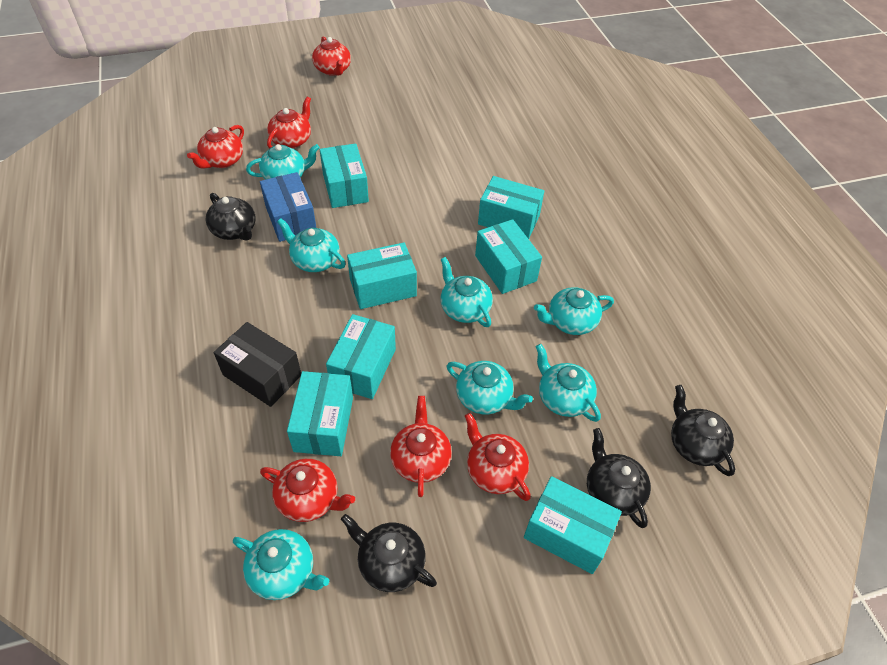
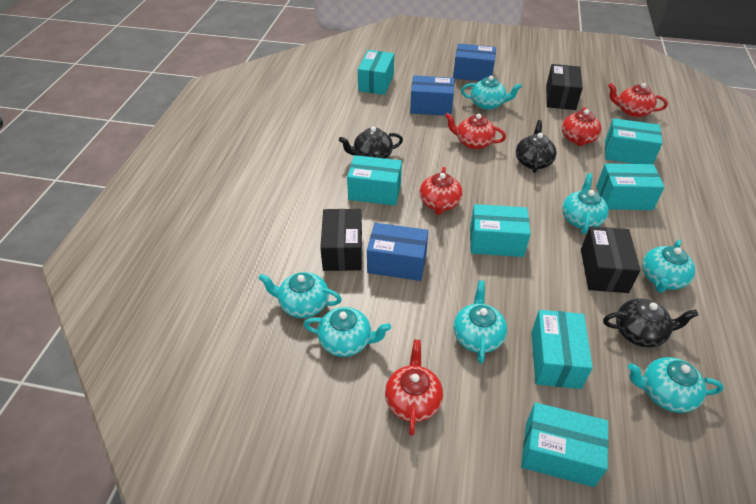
black box: [214,322,301,407] = 1 -> [320,209,362,271] [546,64,583,110] [581,226,640,293] = 3
black teapot: [206,193,256,241] [341,514,437,592] [587,428,651,528] [671,385,735,476] = 4 -> [339,126,403,159] [516,120,557,173] [603,299,698,347] = 3
blue box: [260,172,316,242] = 1 -> [367,223,428,281] [410,76,454,116] [453,44,496,81] = 3
red teapot: [187,125,244,169] [260,459,355,522] [267,96,311,149] [312,37,351,76] [390,396,452,497] [465,413,531,501] = 6 -> [385,339,443,436] [420,167,463,215] [445,113,506,150] [562,107,601,146] [608,83,668,118] = 5

